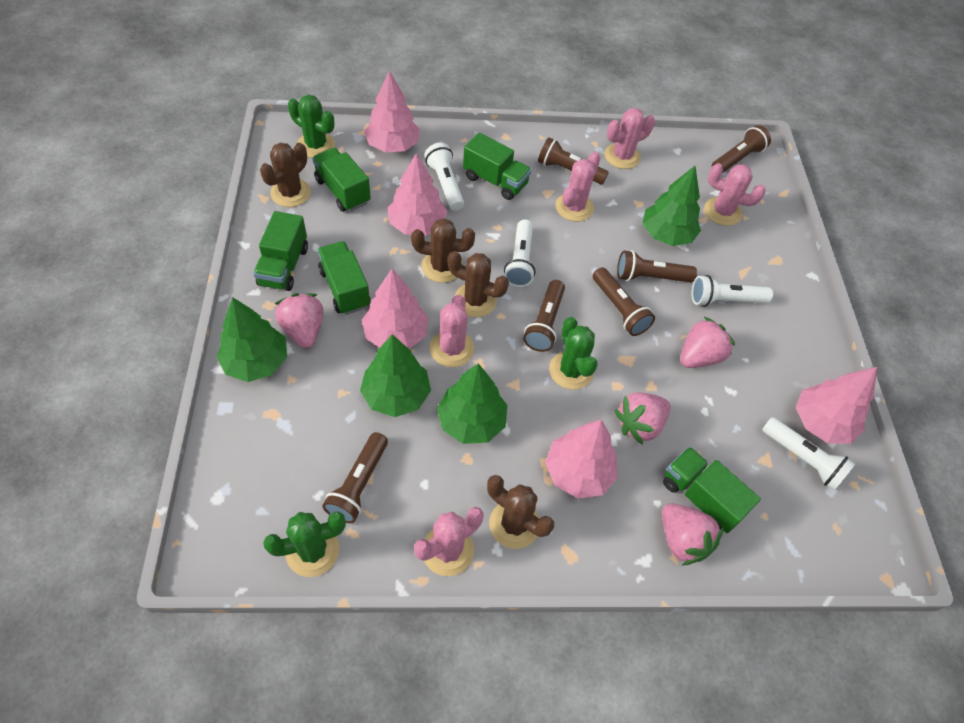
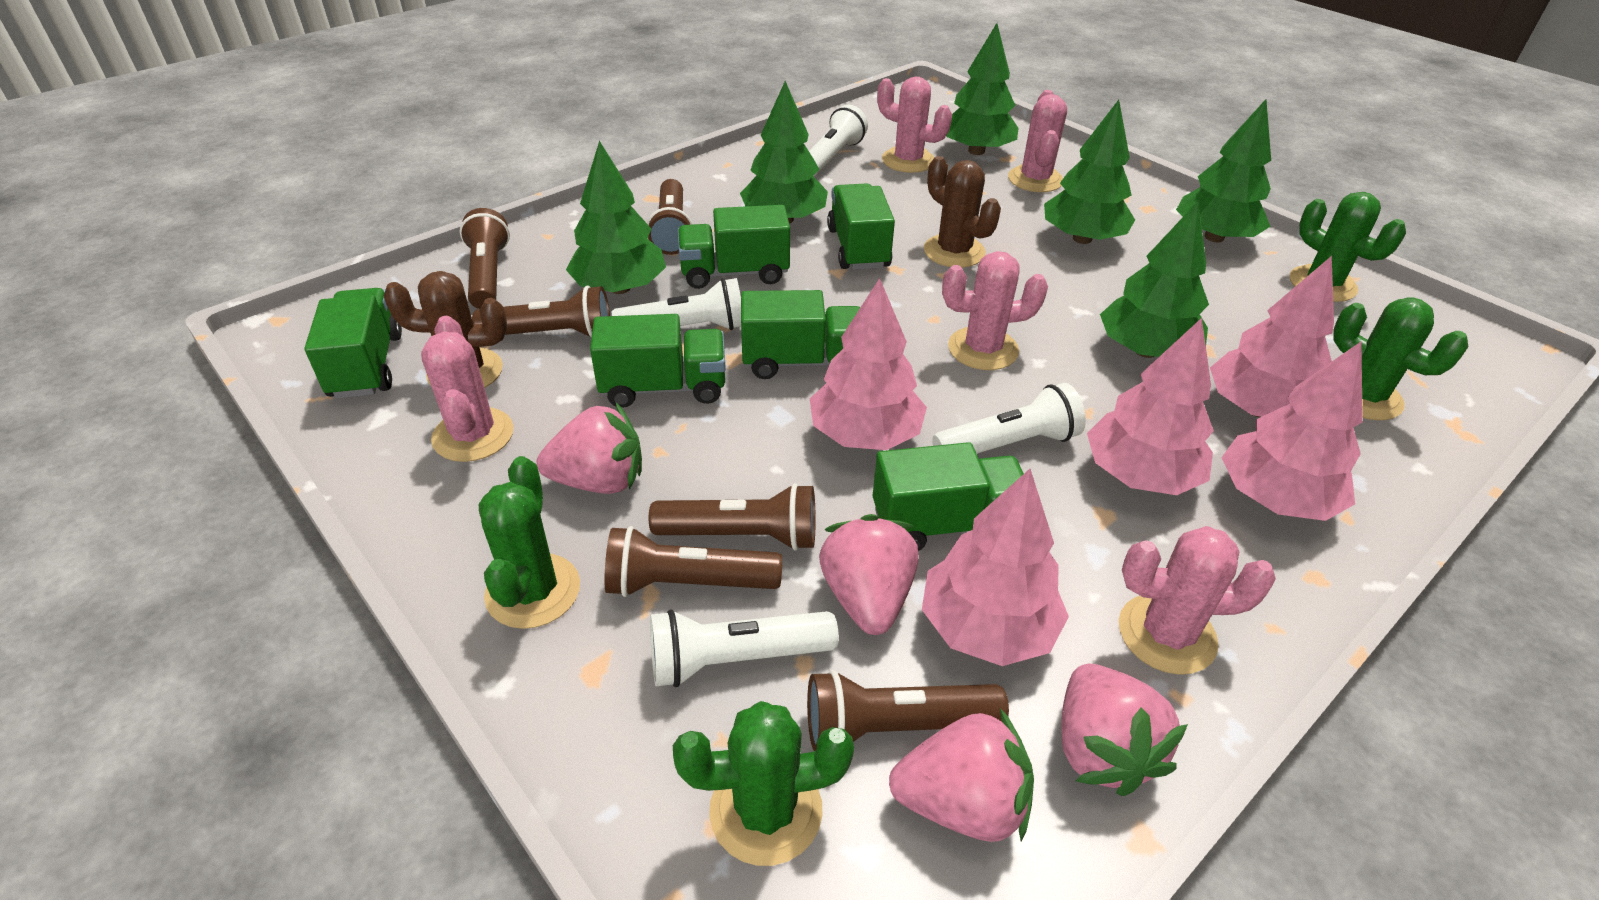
brown cactus: [260,142,311,207] [411,218,475,283] [448,251,509,317] [487,475,554,549] = 4 -> [383,271,507,388] [924,156,1001,268] = 2
green cactus: [263,512,346,577] [288,95,335,158] [549,317,598,390] = 3 -> [479,456,580,629] [673,701,854,866] [1290,192,1406,302] [1334,297,1468,420] = 4
green tree: [216,297,287,382] [360,334,431,417] [437,363,507,444] [642,166,701,246] = 4 -> [566,141,666,294] [740,81,828,224] [946,23,1019,155] [1044,100,1135,244] [1100,201,1209,358] [1176,99,1271,242] = 6
green truck: [253,211,308,291] [312,148,371,212] [317,241,370,315] [463,133,532,200] [663,447,761,533] = 5 -> [304,288,402,399] [590,314,726,408] [677,205,790,289] [741,290,860,379] [827,183,895,270] [873,442,1024,551] = 6

